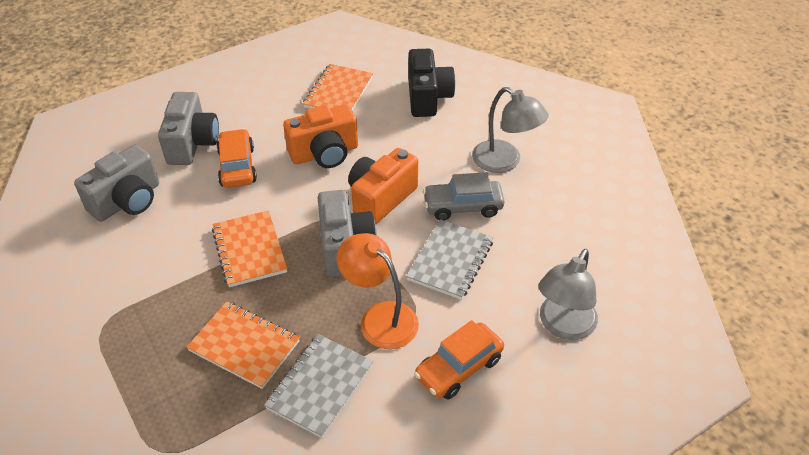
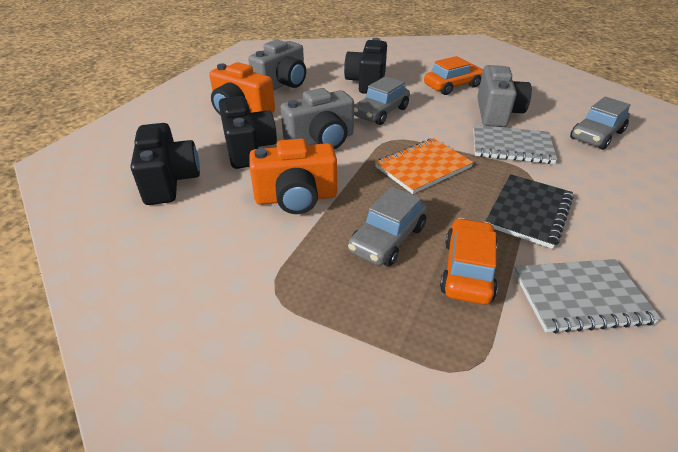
black camera: [408,49,456,117] = 1 -> [131,123,200,205] [219,96,277,169] [344,38,387,94] = 3
black notebook: none = 0 -> [485,174,574,249] = 1
grey car: [423,172,505,221] = 1 -> [348,187,427,267] [354,76,410,125] [570,96,631,150] = 3
grey lamp: [472,87,549,173] [538,249,598,340] = 2 -> none = 0
orange lamp: [337,233,419,349] = 1 -> none = 0
orange notebook: [186,301,300,389] [212,210,287,287] [303,64,373,111] = 3 -> [375,138,473,194] = 1

